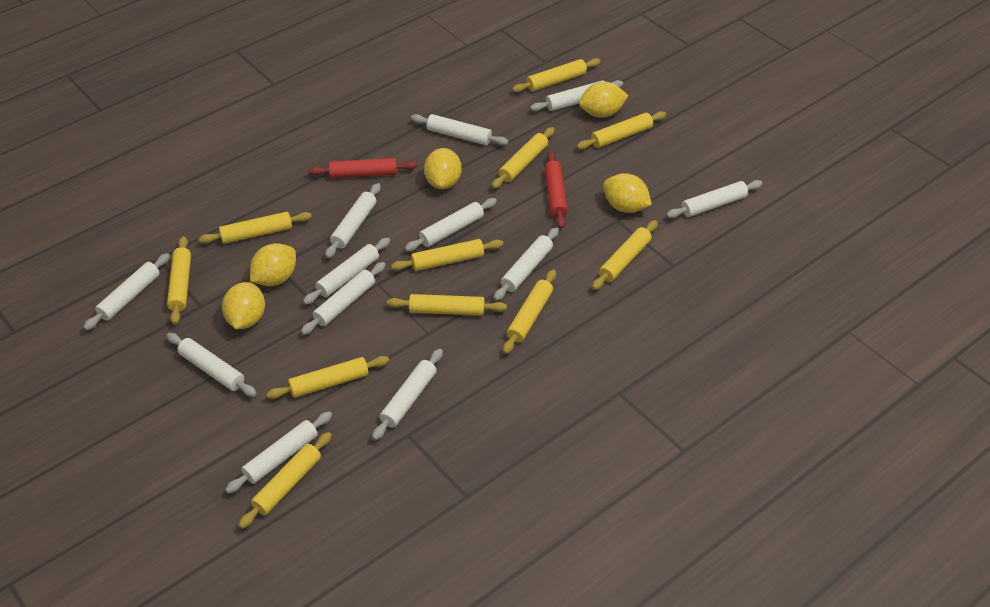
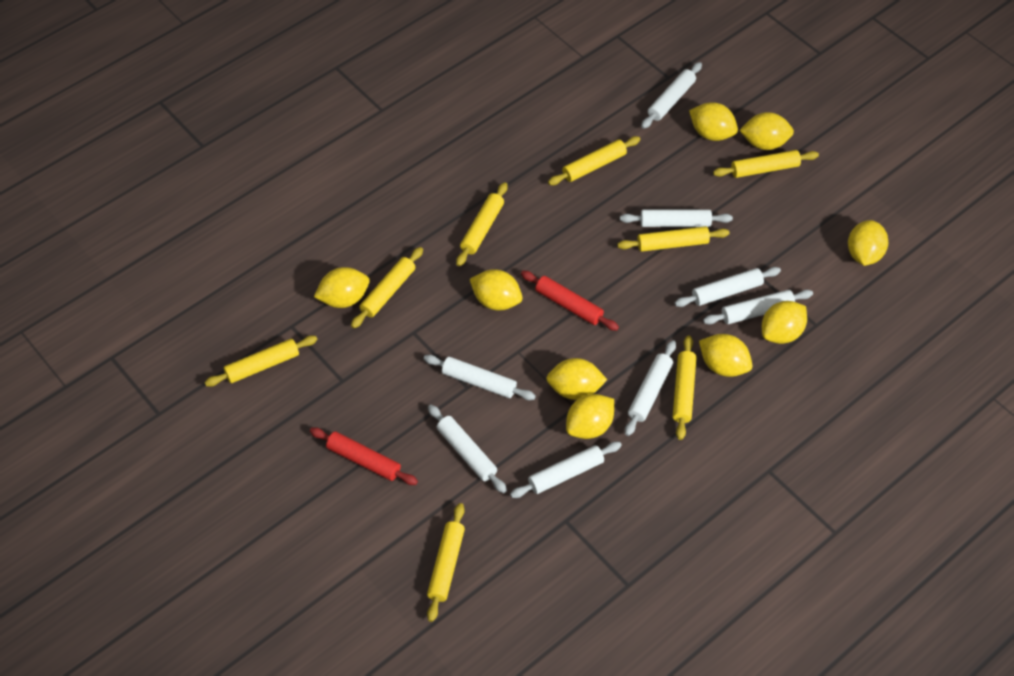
white rolling pin: [83,253,170,330] [166,333,257,397] [225,411,332,494] [301,262,386,335] [303,238,390,305] [325,183,381,258] [372,349,443,440] [405,198,497,251] [411,114,509,145] [494,227,559,301] [530,80,623,111] [666,180,763,218] = 12 -> [424,355,536,400] [428,405,507,493] [510,441,622,498] [620,209,733,227] [625,340,676,436] [641,62,702,129] [675,267,781,307] [703,289,813,325] = 8
yellow lemon: [222,282,265,329] [250,243,296,286] [424,148,462,189] [579,81,628,118] [603,173,652,213] = 5 -> [314,267,369,308] [470,269,522,311] [546,358,607,400] [566,394,614,439] [689,102,738,141] [699,334,753,377] [739,112,794,150] [762,301,807,344] [848,220,888,266] = 9
yellow rolling pin: [167,236,191,325] [199,212,312,244] [238,432,332,529] [266,356,389,399] [387,294,507,316] [391,239,503,271] [492,127,555,189] [503,269,556,354] [512,58,601,92] [577,111,667,149] [592,220,658,290] = 11 -> [204,335,318,387] [351,247,423,328] [427,503,465,622] [456,182,508,266] [548,136,641,185] [617,226,730,252] [673,335,696,440] [713,150,819,178] = 8

